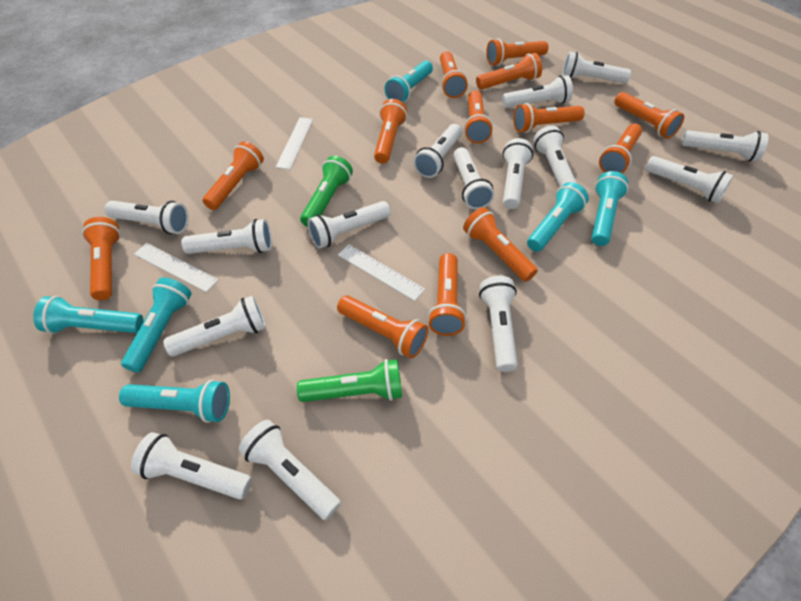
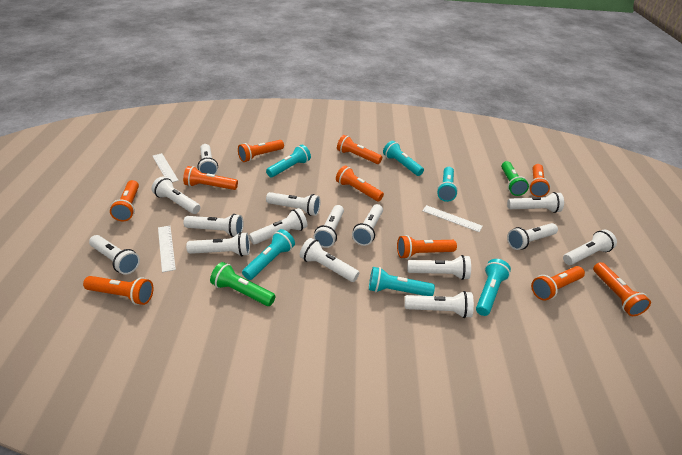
orange flashlight: [82,217,121,300] [203,141,264,210] [337,295,428,358] [374,99,407,164] [428,253,466,336] [440,51,468,98] [463,207,538,282] [464,90,493,144] [476,53,542,90] [486,38,548,66] [513,103,585,133] [599,124,642,173] [614,92,684,139] = 13 -> [83,276,153,305] [110,180,139,221] [183,166,238,190] [238,140,284,162] [336,165,384,201] [337,135,382,164] [397,235,457,259] [529,164,550,197] [531,266,585,301] [593,262,651,316] = 10

